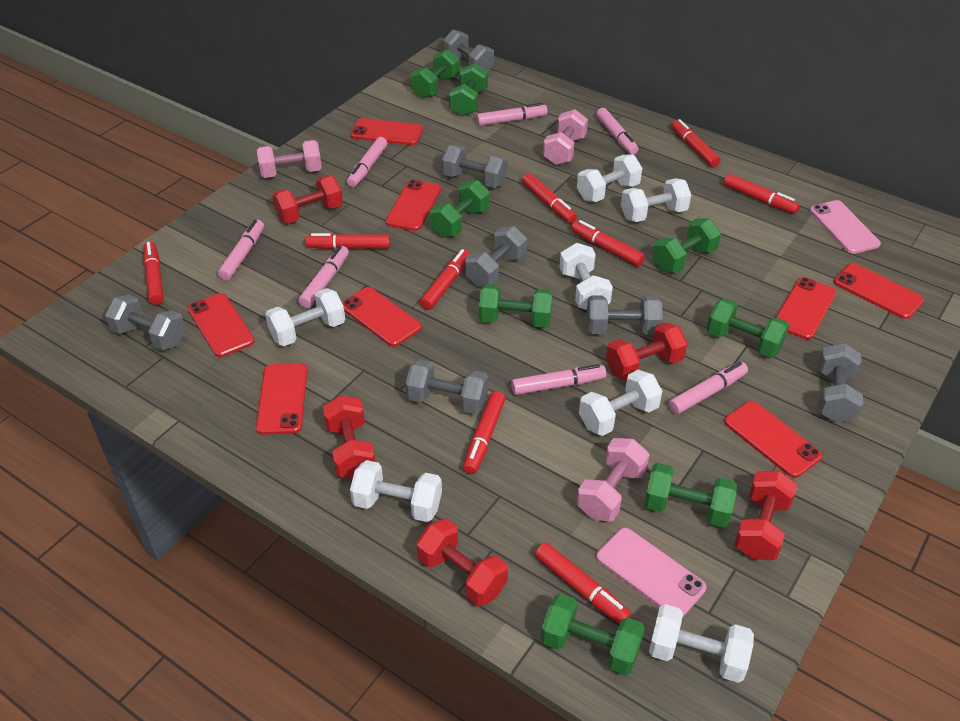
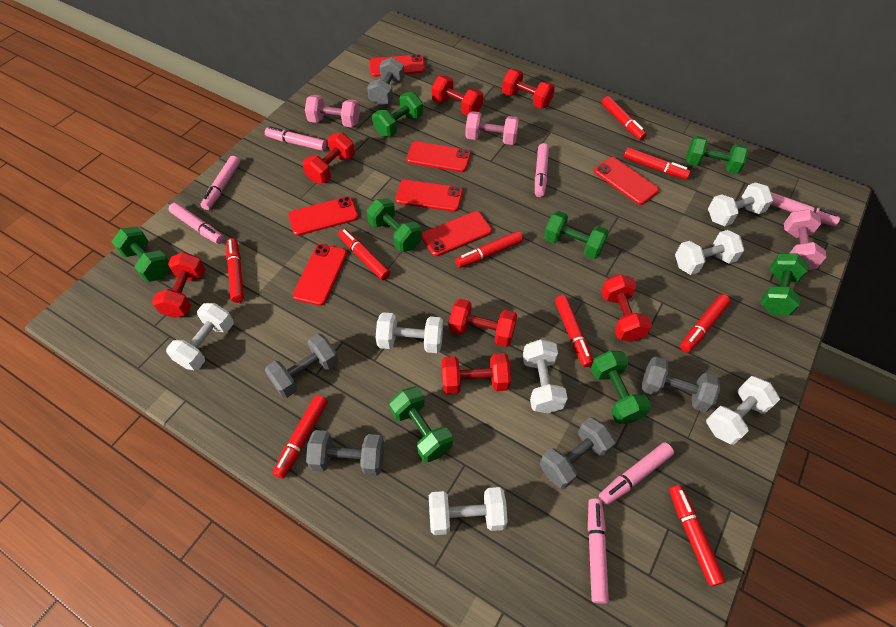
grey dumbbell: [105,294,186,351] [405,359,488,414] [442,145,508,188] [443,30,494,72] [465,226,527,287] [587,295,663,335] [818,343,863,423] = 7 -> [265,333,339,398] [306,430,385,476] [367,57,405,106] [540,417,615,489] [642,357,721,412] = 5
pink phone: [596,528,706,617] [810,200,881,254] = 2 -> none = 0
red dumbbell: [272,175,343,223] [323,395,375,479] [416,519,508,606] [606,322,688,381] [734,470,797,560] = 5 -> [152,252,205,318] [303,133,355,183] [432,76,483,116] [442,353,511,395] [449,299,517,347] [502,69,555,109] [601,274,652,342] = 7
red phone: [188,293,255,357] [256,363,308,435] [342,287,421,347] [350,118,423,145] [386,180,441,231] [724,401,822,478] [775,277,837,339] [834,263,924,319] = 8 -> [288,197,358,236] [293,244,347,306] [369,54,425,77] [395,180,463,212] [406,141,471,172] [422,211,492,256] [594,157,659,205] = 7

